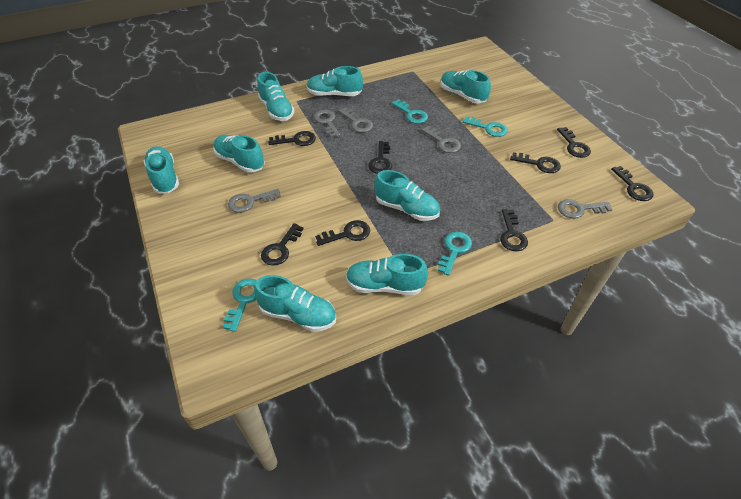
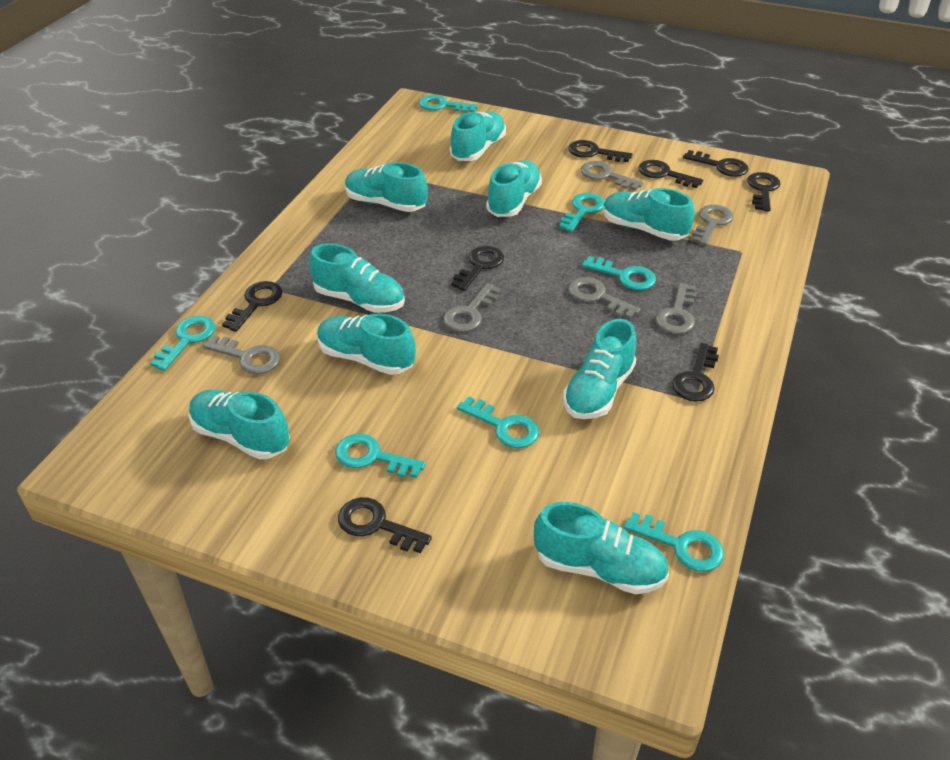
grey key: [228,189,281,213] [314,110,340,138] [338,107,373,133] [421,126,461,153] [558,199,612,219] = 5 -> [203,336,280,374] [443,283,501,332] [568,277,640,319] [581,161,644,191] [656,283,697,334] [692,205,734,246] = 6
turquoise key: [223,279,257,332] [392,99,428,124] [438,232,472,276] [462,116,508,137] = 4 -> [150,316,216,371] [335,434,426,478] [419,95,478,113] [457,396,539,448] [559,193,605,232] [582,256,656,290] [624,512,724,572] = 7
turquoise shoe: [144,146,179,193] [213,135,265,173] [254,275,336,332] [257,72,295,121] [307,66,363,96] [346,254,428,295] [374,170,440,221] [441,70,491,104] = 8 -> [189,390,290,459] [309,243,405,313] [317,313,416,375] [345,162,428,212] [450,111,506,161] [486,160,542,217] [534,502,669,594] [563,319,637,419] [603,188,695,241] = 9

